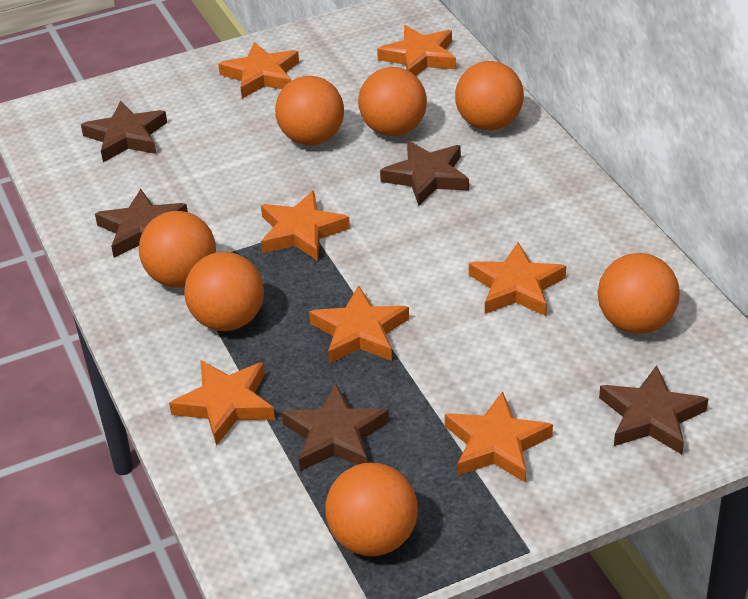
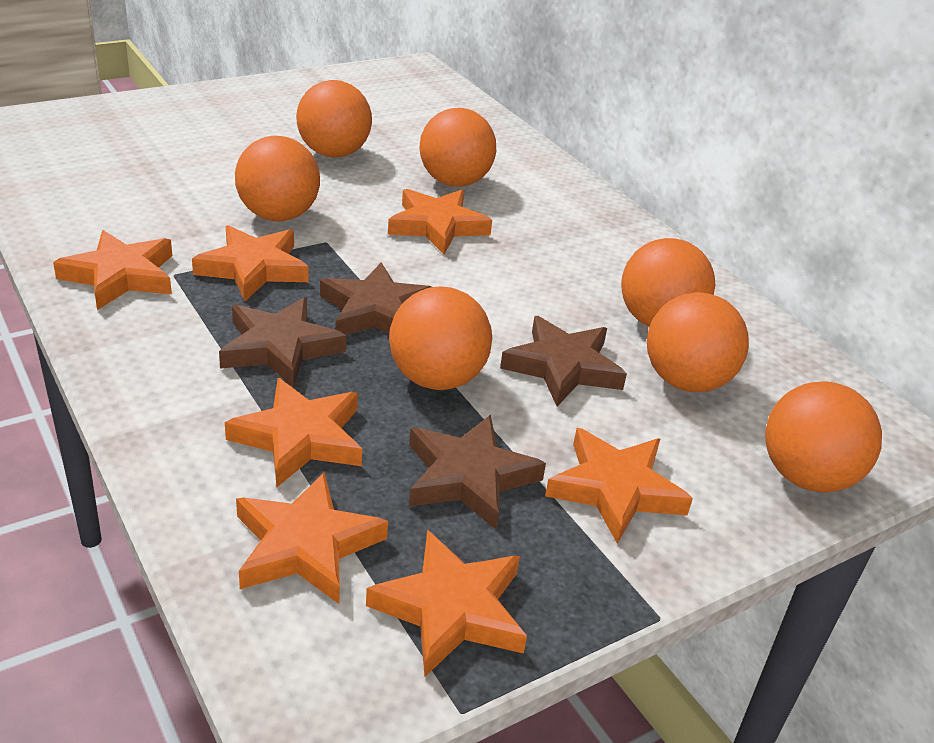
brown star: [81,101,167,162] [95,189,188,258] [281,384,389,471] [380,141,469,206] [599,365,708,455] = 5 -> [219,297,346,388] [320,263,432,335] [409,415,546,530] [500,316,627,406] = 4

